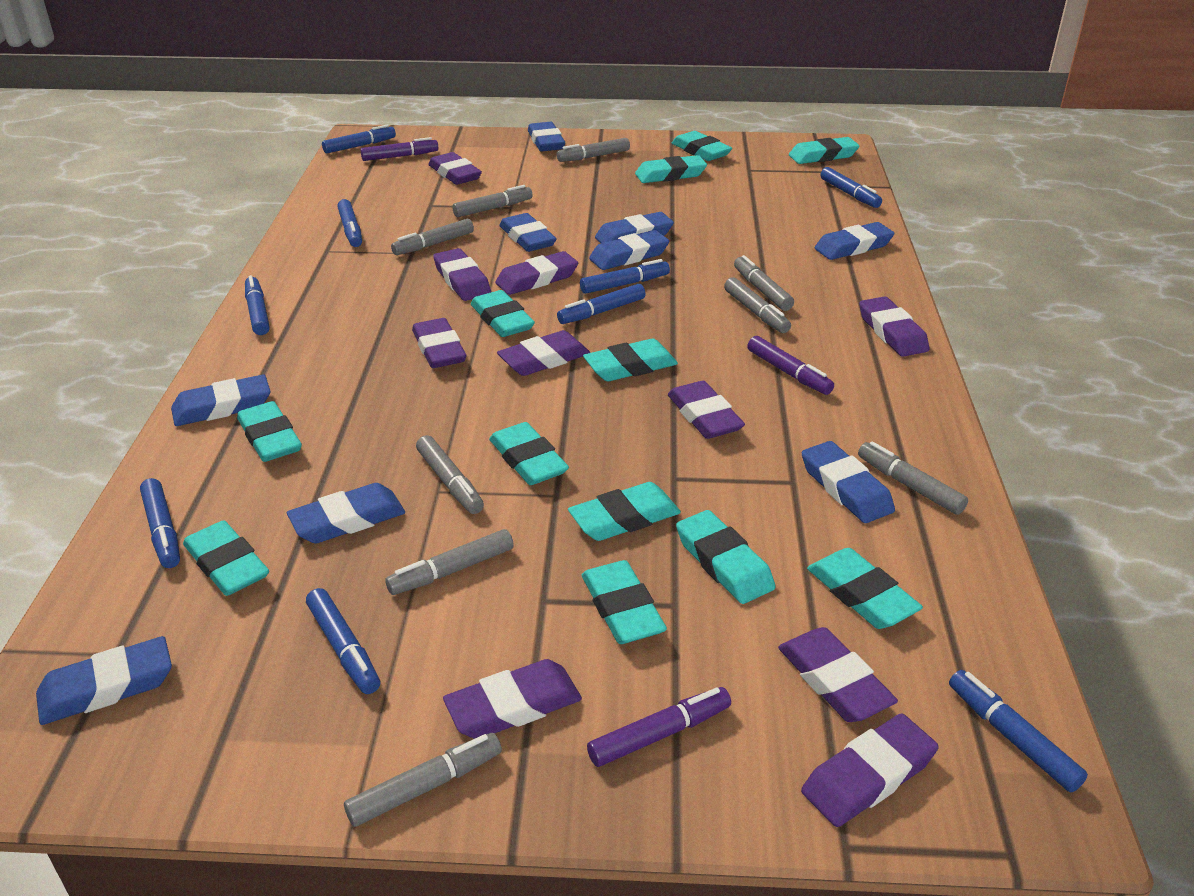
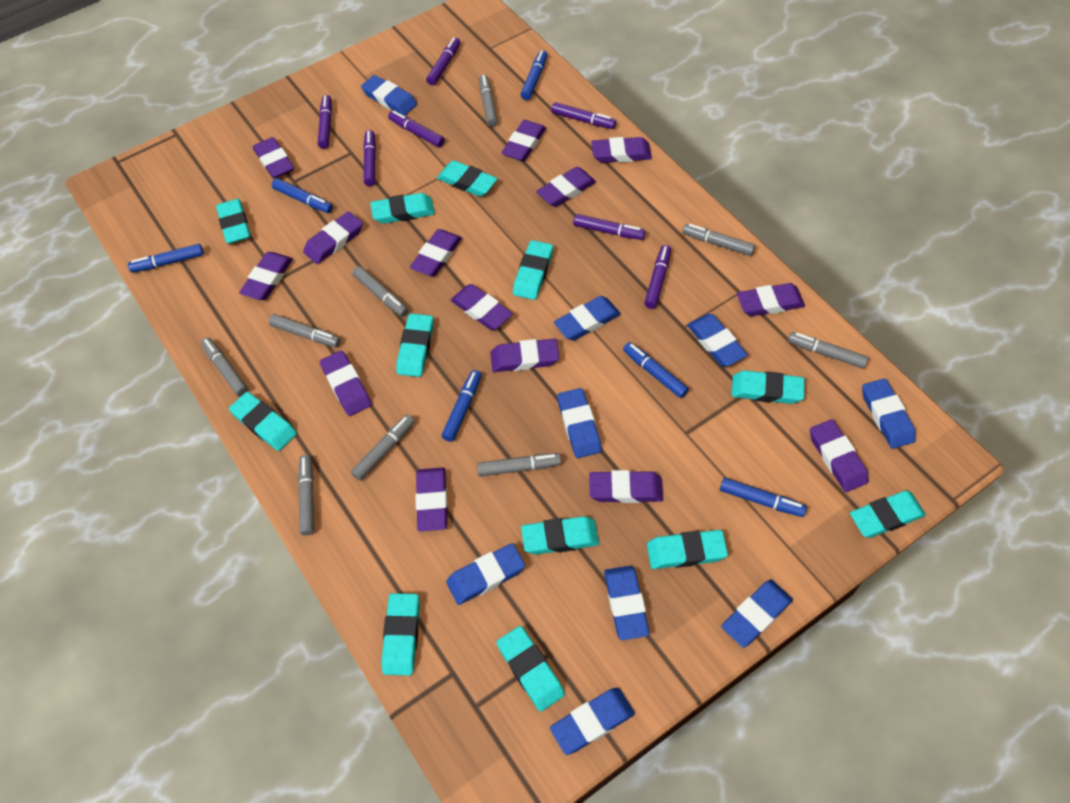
blue marker: [140,478,180,568] [245,275,270,335] [306,588,380,694] [322,124,396,153] [337,199,362,247] [557,284,645,324] [580,259,670,294] [820,167,882,208] [949,670,1088,792] = 9 -> [128,244,204,273] [272,178,333,213] [442,370,482,442] [521,50,547,100] [623,342,689,398] [720,478,807,517] = 6
purple eraser: [412,318,466,368] [428,152,482,185] [433,248,491,301] [443,659,582,739] [495,251,578,295] [497,330,590,376] [668,381,745,439] [778,627,898,722] [801,713,939,827] [859,296,929,357] = 10 -> [239,252,293,300] [253,137,294,179] [303,211,363,264] [320,351,372,416] [410,229,462,276] [415,467,447,532] [451,284,513,330] [490,339,559,372] [502,120,546,161] [536,167,596,207] [589,470,663,503] [591,137,652,163] [737,283,805,316] [810,419,869,492] = 14
purple marker: [361,137,438,161] [587,687,731,767] [747,336,834,395] = 3 -> [318,95,332,149] [363,130,376,186] [388,111,445,147] [426,37,460,85] [551,102,616,129] [573,214,645,240] [645,245,671,309] = 7

